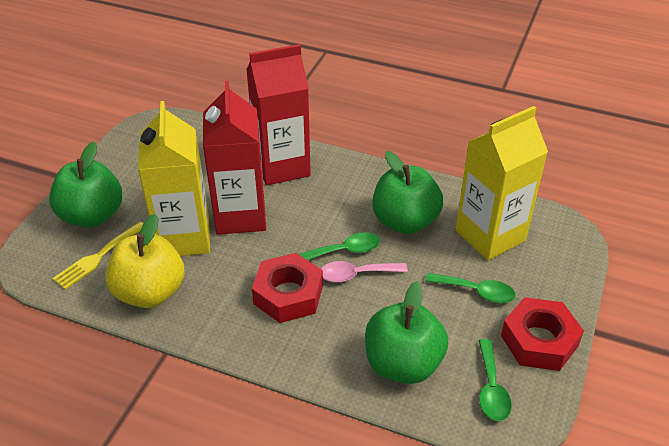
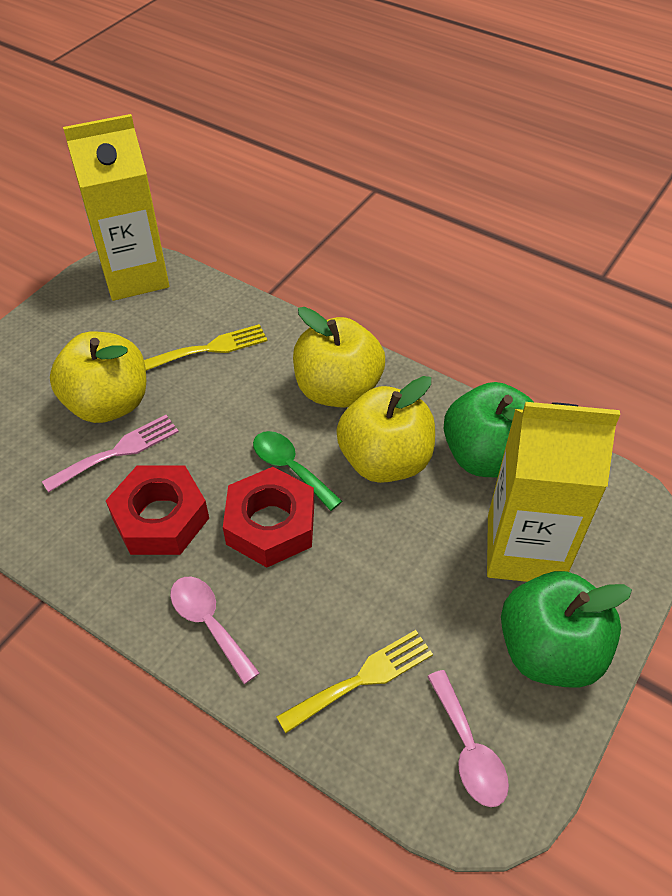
green apple: [49,142,122,228] [365,281,448,384] [372,151,443,234] = 3 -> [444,382,533,477] [501,571,632,688] = 2
green spoon: [299,232,380,260] [425,273,516,303] [478,339,512,421] = 3 -> [253,431,342,511] = 1
pink fork: none = 0 -> [42,415,179,493] = 1
pink spoon: [321,261,408,282] = 1 -> [170,577,260,684] [427,670,509,807] = 2
red carton: [203,81,266,235] [246,44,311,185] = 2 -> none = 0
yellow apple: [105,214,185,308] = 1 -> [50,331,146,423] [293,307,385,408] [336,376,435,483] = 3
yellow fork: [53,221,144,290] = 1 -> [144,324,268,371] [276,630,433,733] = 2

